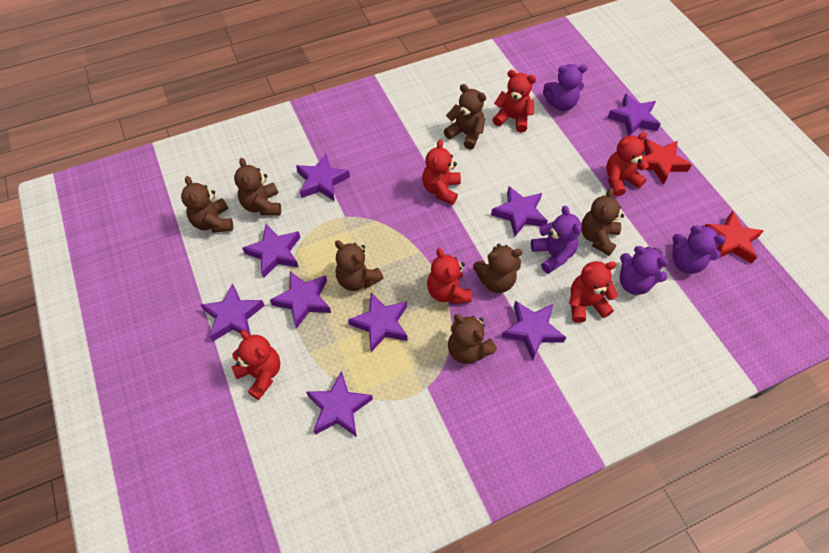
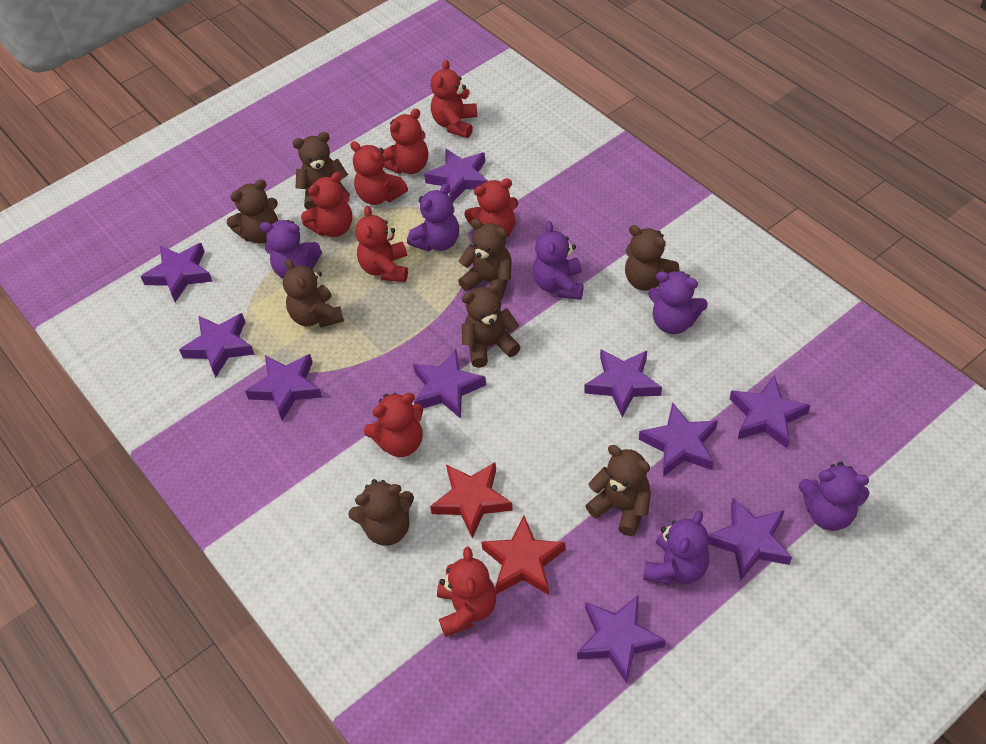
brown teddy bear: [181,176,233,233] [234,158,281,215] [335,240,383,291] [444,84,486,149] [448,314,497,364] [473,244,522,293] [581,188,624,256] = 7 -> [227,179,278,244] [283,258,344,328] [293,132,350,210] [348,479,414,546] [458,219,511,301] [462,283,521,368] [585,445,651,536] [625,225,680,291] = 8
purple star: [200,283,265,342] [242,224,300,278] [270,271,331,329] [296,154,350,201] [306,371,373,437] [348,292,408,352] [491,186,548,237] [502,301,566,361] [607,93,661,136] = 9 -> [140,243,213,302] [179,313,255,378] [245,354,322,421] [413,349,486,419] [424,148,488,203] [577,595,666,684] [584,349,662,417] [639,402,718,477] [708,498,792,580] [730,375,811,448] = 10
purple teddy bear: [531,206,582,274] [543,64,587,111] [620,246,668,295] [672,225,726,274] = 4 -> [260,220,322,278] [407,183,459,252] [533,221,584,300] [643,510,709,585] [648,271,708,334] [799,462,869,531] = 6
red teddy bear: [232,330,280,400] [422,139,461,205] [427,248,472,304] [492,70,536,132] [569,261,618,323] [606,132,649,196] = 6 -> [301,172,352,237] [350,141,408,205] [355,205,408,282] [364,393,423,457] [384,109,428,174] [431,60,477,138] [437,547,496,637] [464,178,518,237] = 8

